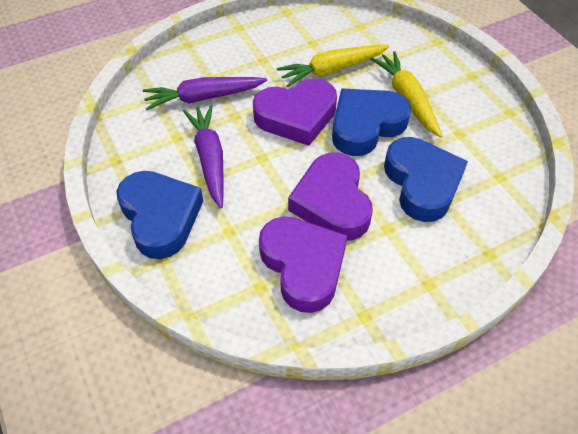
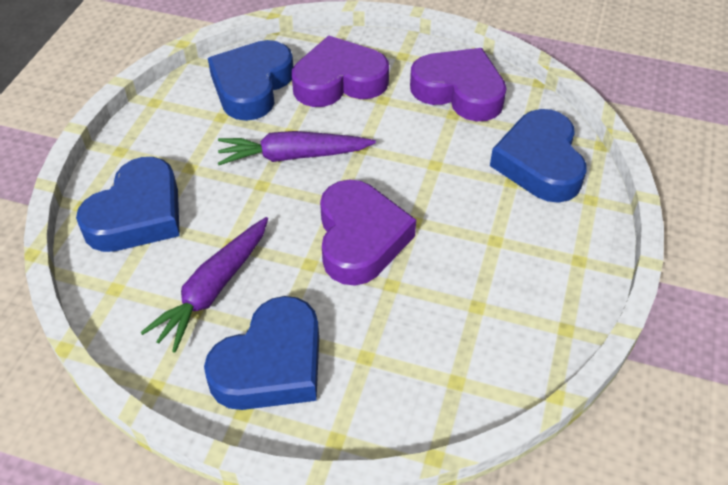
blue heart: [116,171,203,259] [332,89,411,156] [384,137,468,222] = 3 -> [76,157,180,252] [204,296,319,410] [208,40,293,121] [490,109,587,203] = 4
yellow carrot: [277,45,390,87] [371,51,442,138] = 2 -> none = 0

